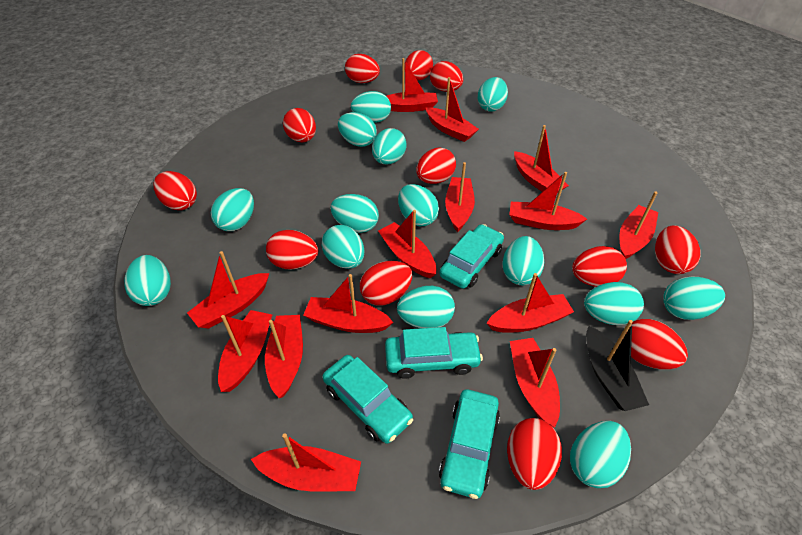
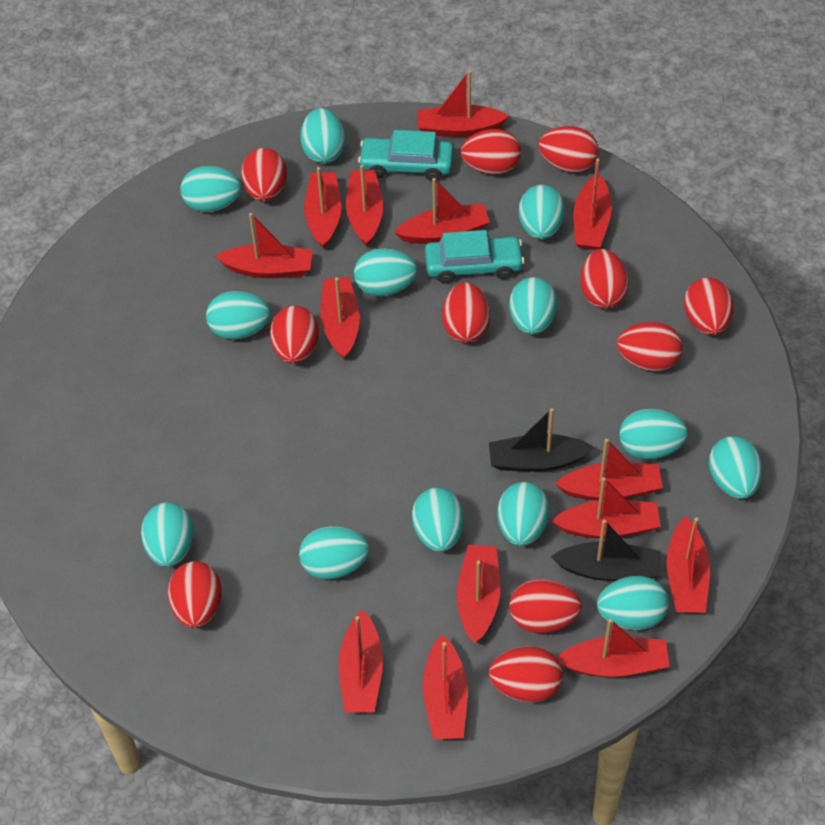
black boat: [586,320,649,411] = 1 -> [489,408,595,472] [551,520,661,581] = 2
red egg: [153,171,197,210] [266,230,318,270] [283,108,316,142] [345,54,380,83] [360,261,412,306] [406,50,433,81] [416,148,456,184] [430,61,463,92] [507,418,562,490] [572,246,627,287] [631,319,688,369] [655,225,701,274] = 12 -> [168,561,222,628] [241,148,287,201] [270,305,319,364] [442,282,490,343] [461,129,521,174] [489,646,562,702] [509,579,582,633] [538,126,599,173] [580,249,629,309] [617,322,683,371] [684,278,733,335] = 11
turquoise car: [322,355,413,444] [385,327,483,379] [439,224,504,289] [439,389,500,499] = 4 -> [358,130,454,181] [425,230,525,283] = 2
turquoise egg: [124,255,171,306] [211,188,254,231] [322,225,364,269] [331,194,379,233] [338,112,377,147] [351,91,391,123] [372,128,407,164] [397,286,455,328] [398,184,439,226] [478,77,508,112] [502,236,544,285] [570,421,631,488] [584,282,644,325] [663,277,725,320] = 14 -> [141,502,194,567] [180,166,241,212] [206,291,270,339] [299,526,369,579] [300,108,345,164] [354,248,417,296] [412,487,464,552] [497,482,550,546] [509,277,557,335] [519,185,565,239] [597,576,669,630] [619,409,688,459] [709,436,762,499] = 13

